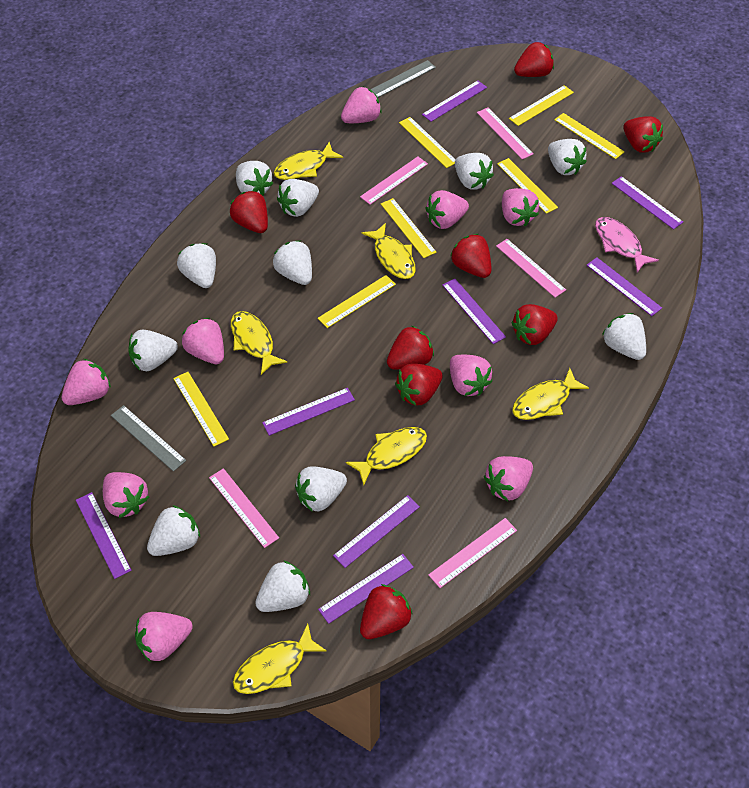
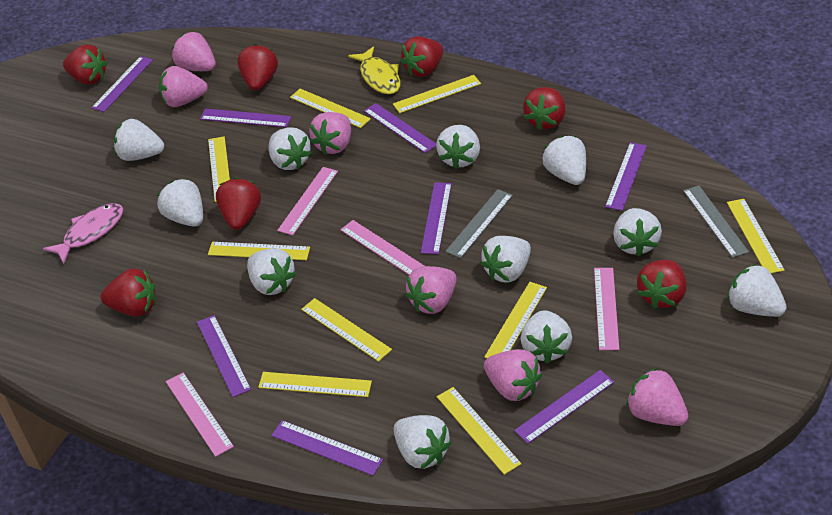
pink ruler: [209,468,279,548] [360,157,428,205] [428,518,517,588] [477,108,533,159] [496,239,566,298] = 5 -> [166,372,234,457] [277,167,338,235] [340,220,424,275] [594,268,619,350] = 4
pink strawberry: [62,359,111,405] [103,472,149,518] [135,612,193,662] [182,318,224,364] [341,87,382,123] [425,190,469,229] [450,355,492,396] [484,456,533,501] [502,188,539,226] = 9 -> [159,66,208,107] [172,32,216,71] [309,112,351,155] [405,266,457,314] [484,349,542,401] [626,368,688,426] = 6
red strawberry: [230,190,268,233] [360,584,413,639] [387,325,434,369] [395,364,443,406] [450,234,491,278] [511,304,558,345] [514,42,554,77] [623,116,663,153] = 8 -> [63,44,107,85] [100,268,156,317] [216,178,261,230] [237,44,278,91] [401,36,443,77] [523,87,565,130] [637,260,686,309] = 7
yellow fish: [231,311,288,375] [233,624,327,694] [274,141,343,180] [346,427,427,485] [362,223,416,279] [512,368,589,420] = 6 -> [348,46,401,94] = 1
yellow ruler: [173,372,229,446] [318,275,396,328] [381,198,436,258] [399,117,456,168] [497,158,558,214] [509,85,574,126] [554,113,625,159] = 7 -> [208,136,230,202] [208,242,310,260] [258,372,372,397] [290,89,371,128] [301,298,392,362] [393,75,481,113] [437,387,521,475] [484,282,547,358] [727,199,785,273] = 9

